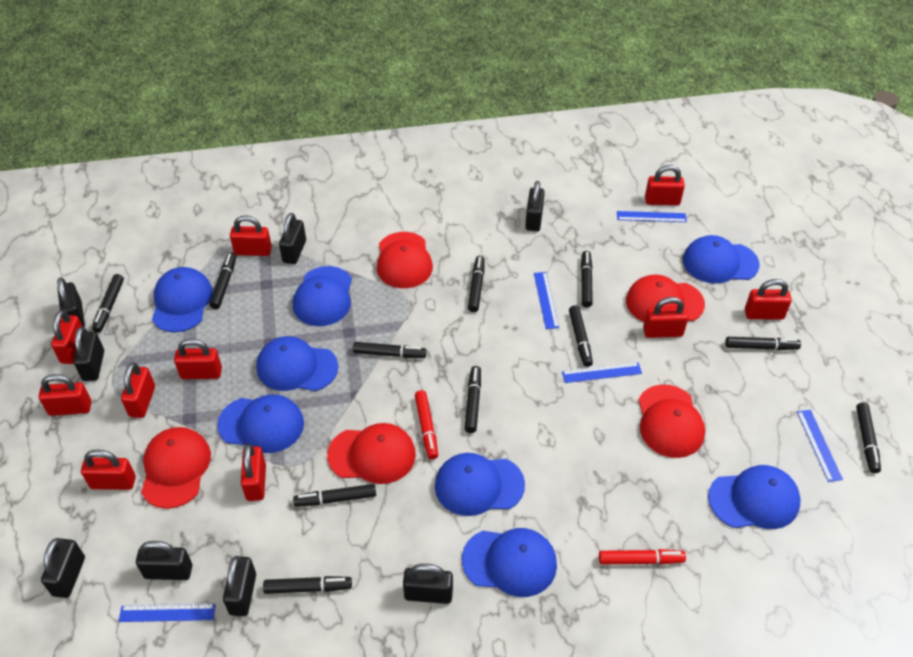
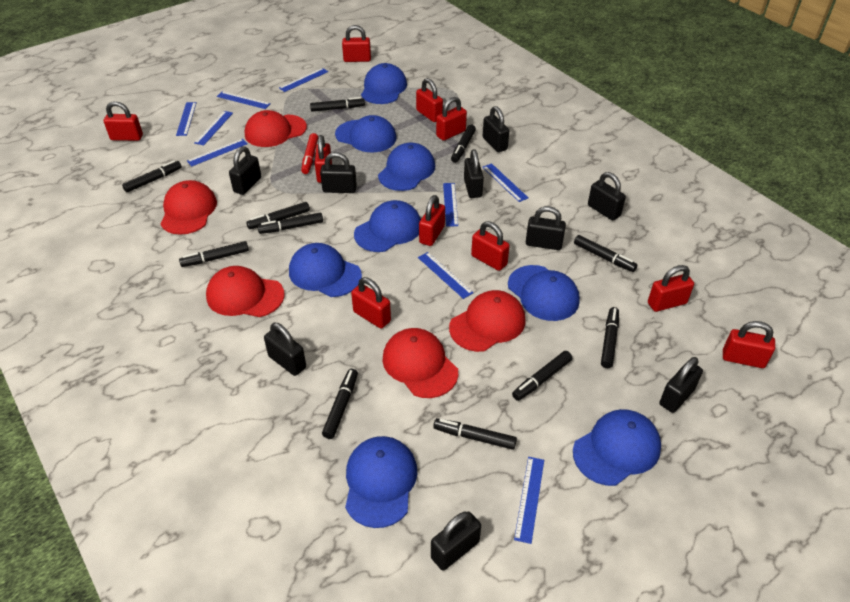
black padlock: [41,538,85,598] [57,277,85,327] [74,327,104,381] [136,541,192,580] [223,556,256,616] [279,213,306,264] [403,564,453,604] [525,181,545,231] = 8 -> [229,146,261,195] [264,323,306,376] [320,152,357,193] [431,512,481,571] [464,149,484,198] [483,106,509,152] [526,206,566,250] [588,172,626,221] [659,357,703,413] = 9
blue ruler: [118,604,216,622] [534,272,559,329] [562,362,642,383] [617,211,687,222] [797,410,843,482] = 5 -> [176,102,197,136] [187,139,248,166] [195,111,233,145] [217,91,271,109] [279,68,328,92] [418,252,474,299] [443,183,458,227] [482,163,528,202] [514,457,544,544] = 9
red marker: [415,390,438,459] [599,549,686,565] = 2 -> [301,133,318,174] = 1

